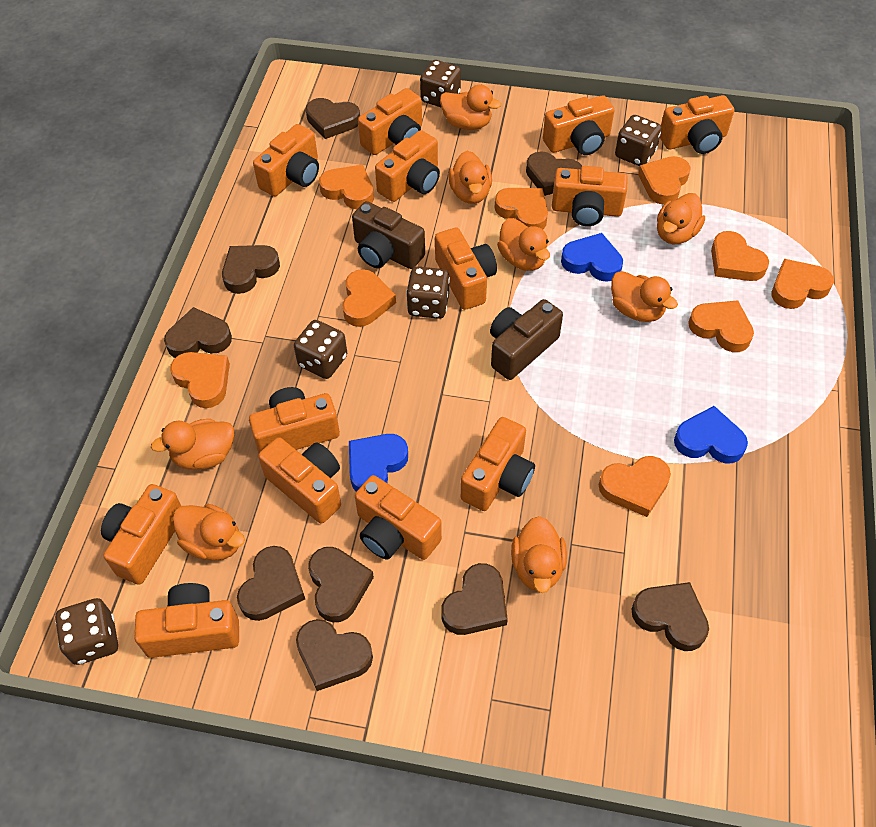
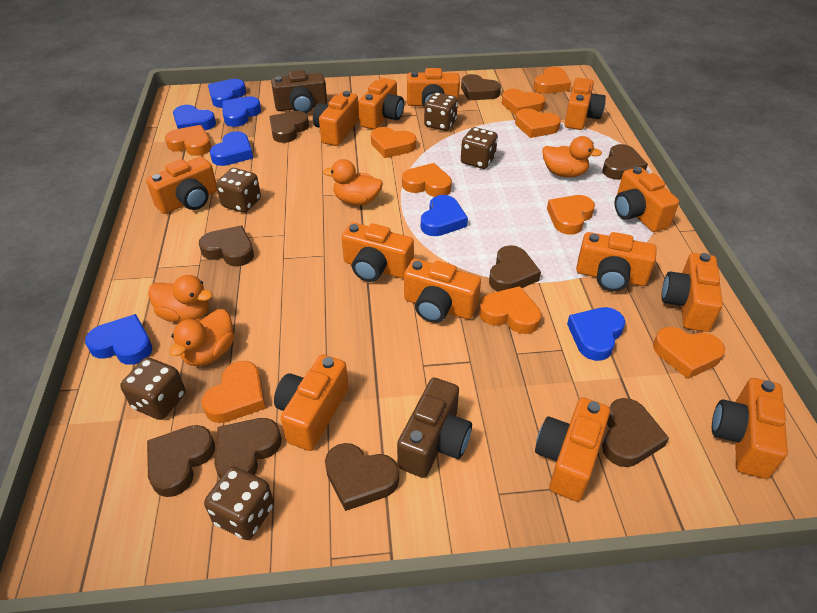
blue heart: [349,434,408,492] [561,233,623,282] [674,406,748,464] = 3 -> [85,314,152,365] [173,105,216,130] [208,79,246,108] [210,131,253,166] [222,96,261,127] [421,195,468,236] [567,307,625,361] = 7
orange duck: [151,419,234,470] [173,504,245,561] [440,85,501,130] [448,151,492,204] [497,218,550,271] [511,516,567,593] [611,271,678,322] [657,193,705,244] = 8 -> [148,275,213,323] [169,309,234,366] [323,159,383,205] [542,136,602,177] = 4
orange heart: [170,352,230,408] [319,165,374,209] [342,269,396,327] [495,188,548,230] [599,456,671,517] [638,156,691,205] [688,300,754,352] [711,231,769,281] [772,259,834,309] = 9 -> [165,125,211,156] [202,361,265,423] [371,127,416,158] [402,163,452,197] [479,286,541,334] [502,89,545,115] [515,108,561,138] [533,67,571,94] [547,195,595,235] [653,327,725,379] = 10

